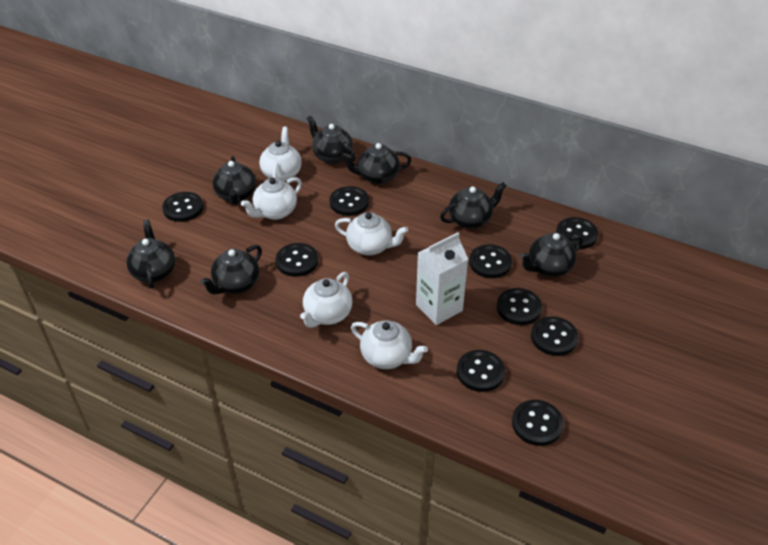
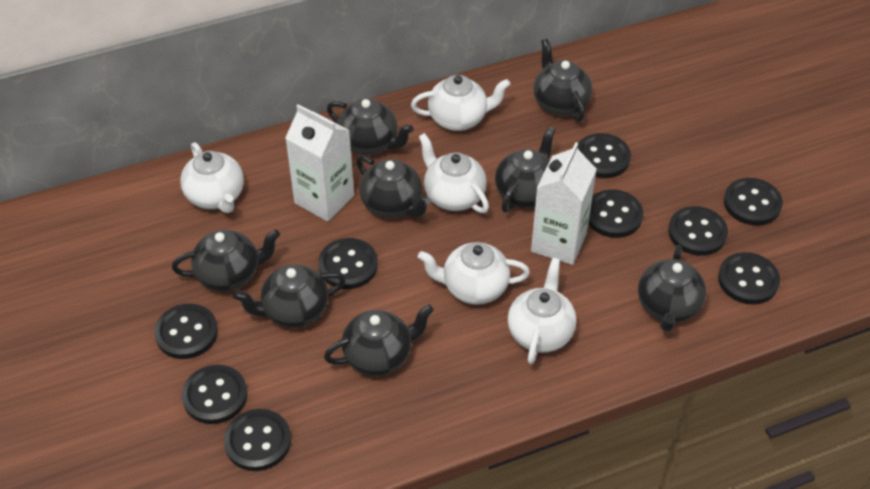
black teapot: [126,220,175,289] [200,245,262,295] [212,156,256,205] [307,116,356,164] [341,143,411,184] [440,182,507,229] [520,233,583,277] = 7 -> [172,229,280,291] [233,264,346,328] [324,304,434,376] [327,98,414,155] [356,155,431,218] [495,127,555,213] [533,39,592,122] [638,245,706,332] = 8
white carton: [416,233,468,325] = 1 -> [285,104,354,222] [531,142,597,265] = 2

